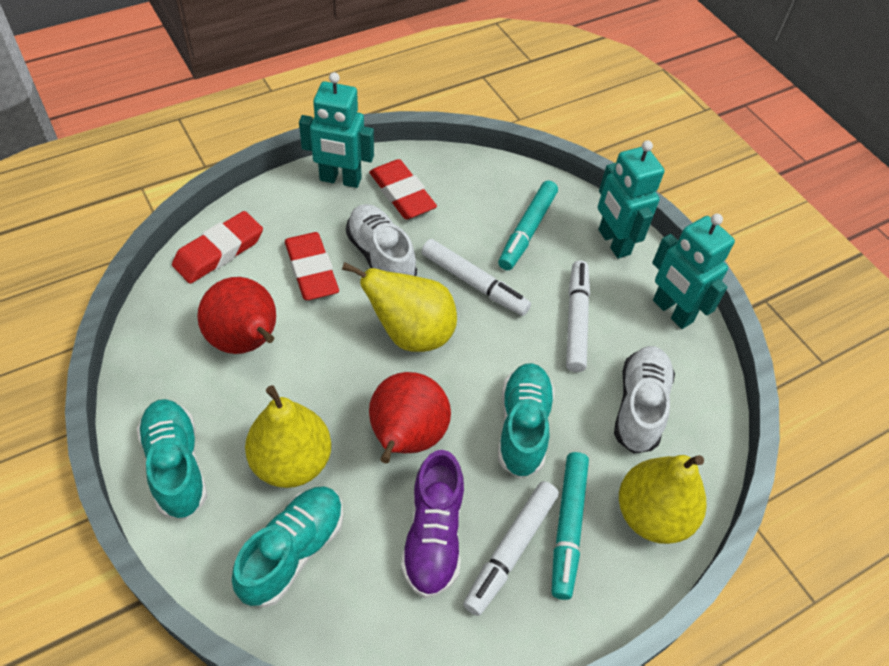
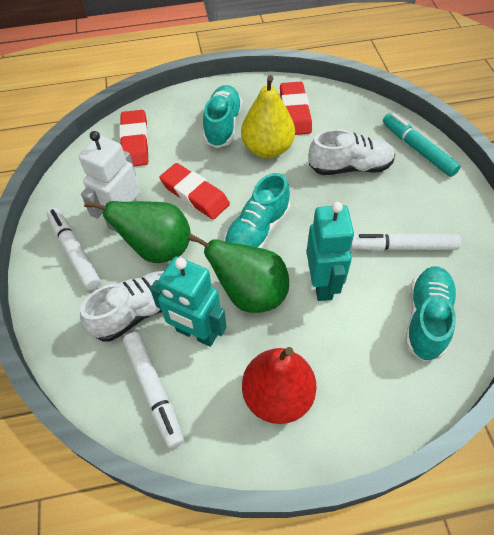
green pear: none = 0 -> [84,200,191,263] [188,234,289,313] = 2
purple shoe: [401,450,464,598] = 1 -> none = 0
red pear: [197,277,276,354] [369,372,451,463] = 2 -> [242,347,317,424] = 1
turquoise marker: [498,181,558,270] [552,452,589,600] = 2 -> [383,113,461,177] = 1
turquoise robot: [299,72,374,188] [598,140,664,258] [652,214,735,329] = 3 -> [150,257,227,347] [307,202,354,301] = 2
white robot: none = 0 -> [79,131,140,233] = 1
yellow pear: [245,385,331,488] [342,262,457,352] [619,455,706,544] = 3 -> [241,75,295,159] = 1

